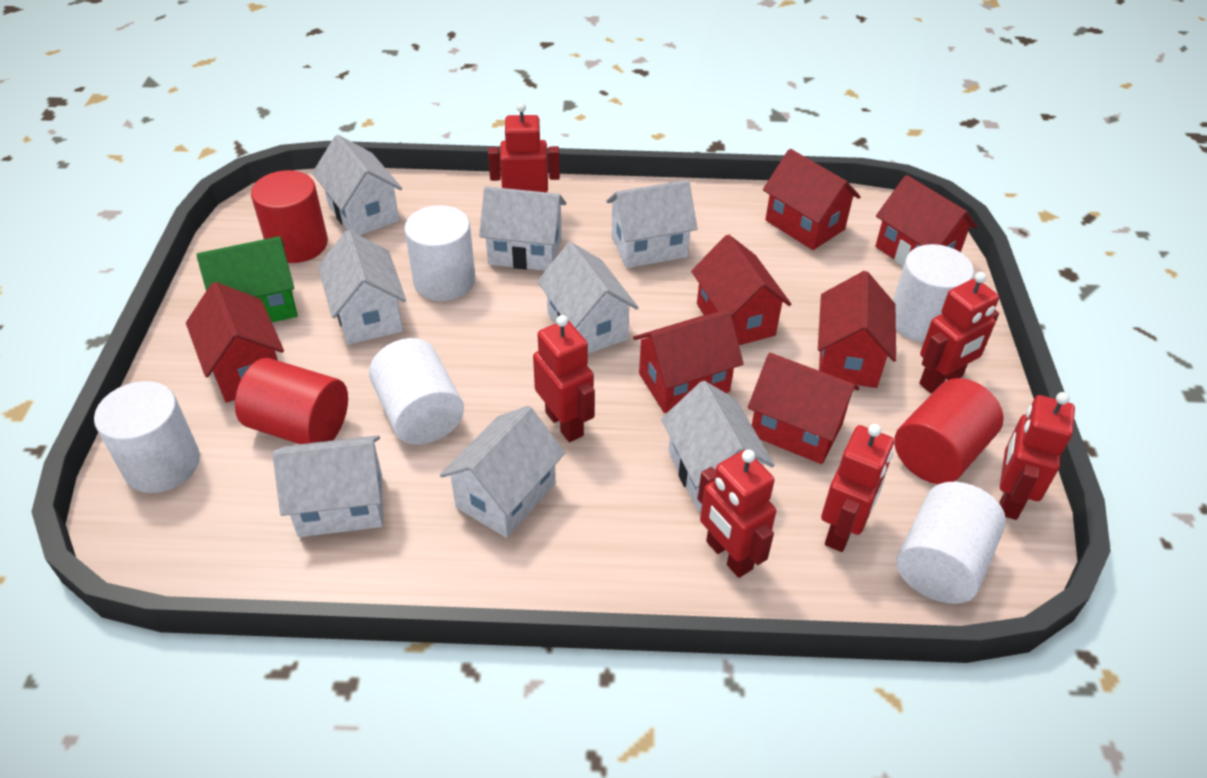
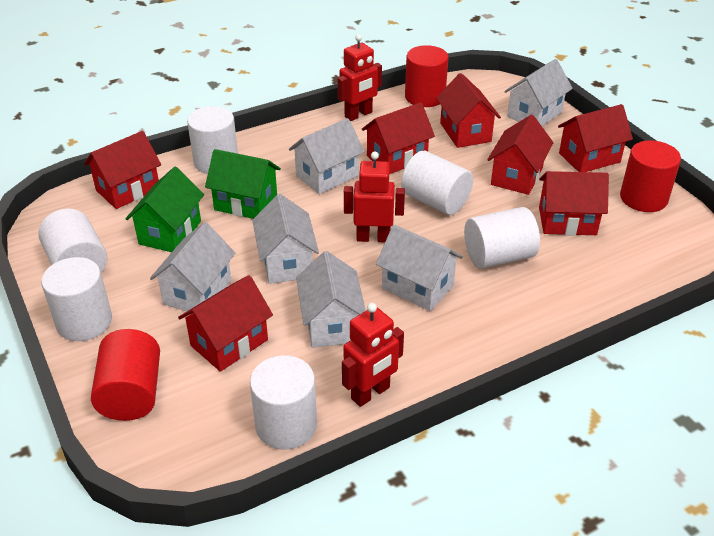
green house: [196,236,298,322] = 1 -> [126,167,204,252] [205,149,281,219] = 2
red robot: [488,102,560,192] [533,315,595,442] [698,449,776,578] [821,424,894,552] [919,272,999,393] [999,392,1075,520] = 6 -> [338,34,382,121] [342,303,404,407] [344,152,405,242] = 3
white cylinder: [94,381,200,493] [369,338,464,445] [404,205,476,301] [893,244,974,342] [896,482,1006,604] = 5 -> [38,209,107,272] [41,257,112,341] [187,106,238,174] [250,355,317,450] [401,151,473,215] [464,207,540,269] = 6
white house: [272,435,383,537] [312,135,402,235] [318,230,406,345] [440,406,565,538] [479,186,566,271] [537,242,639,354] [606,180,697,268] [661,381,775,512] = 8 -> [150,222,235,312] [252,194,319,284] [289,118,364,194] [296,251,366,348] [376,225,463,311] [504,59,573,126] = 6

